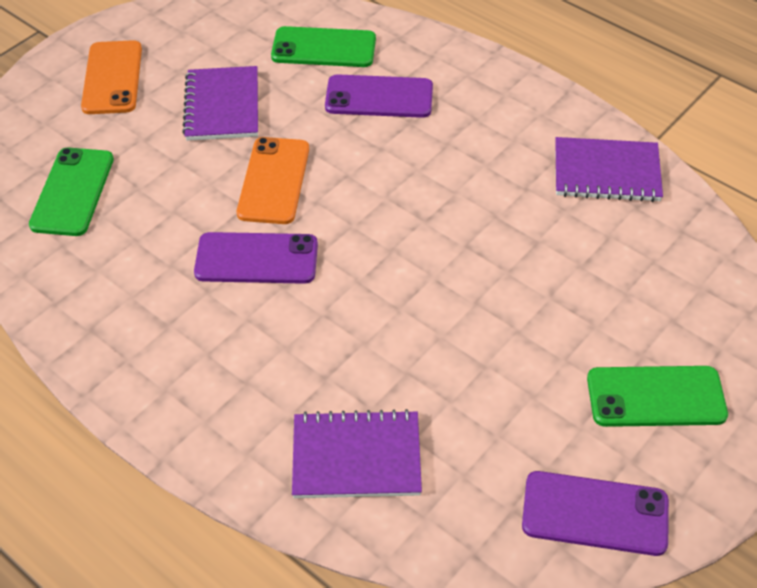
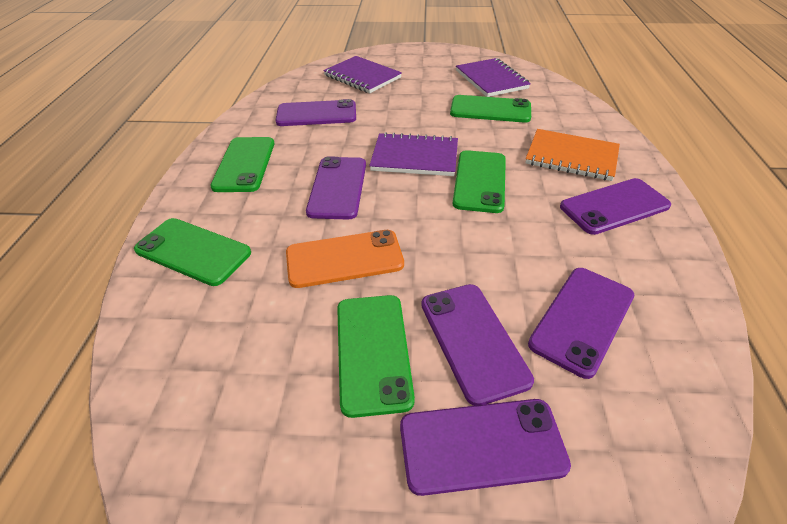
green phone: [29,148,114,236] [271,26,376,67] [587,366,728,427] = 3 -> [134,218,251,286] [210,137,274,192] [337,295,415,418] [450,95,531,123] [453,150,506,213] = 5
orange notebook: none = 0 -> [525,129,620,181] = 1
orange phone: [81,40,142,114] [237,137,309,224] = 2 -> [286,230,404,288] = 1
purple phone: [194,232,318,284] [325,74,433,118] [522,471,669,556] = 3 -> [276,99,356,126] [306,157,366,219] [400,399,571,496] [421,284,534,406] [528,268,634,379] [560,178,671,235] = 6

